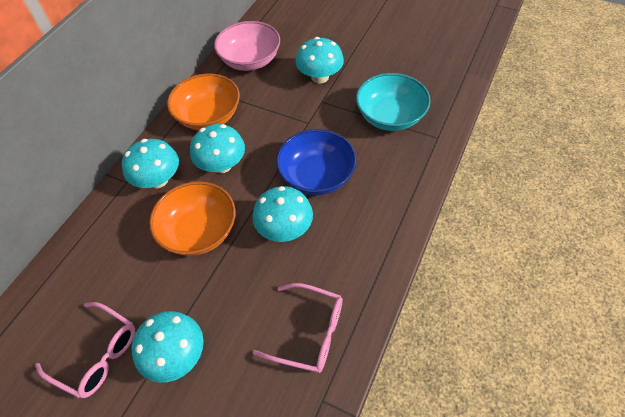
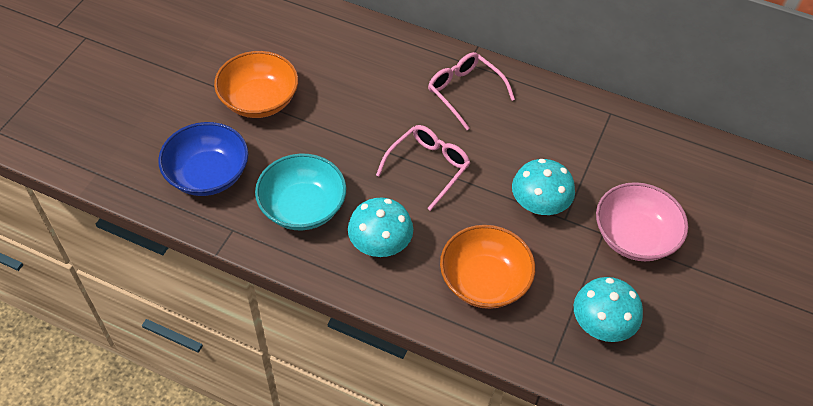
turquoise mushroom: [122,139,179,188] [132,311,204,383] [190,124,245,173] [252,186,313,242] [295,37,344,84] = 5 -> [348,198,413,257] [512,159,575,215] [574,277,643,342] = 3

